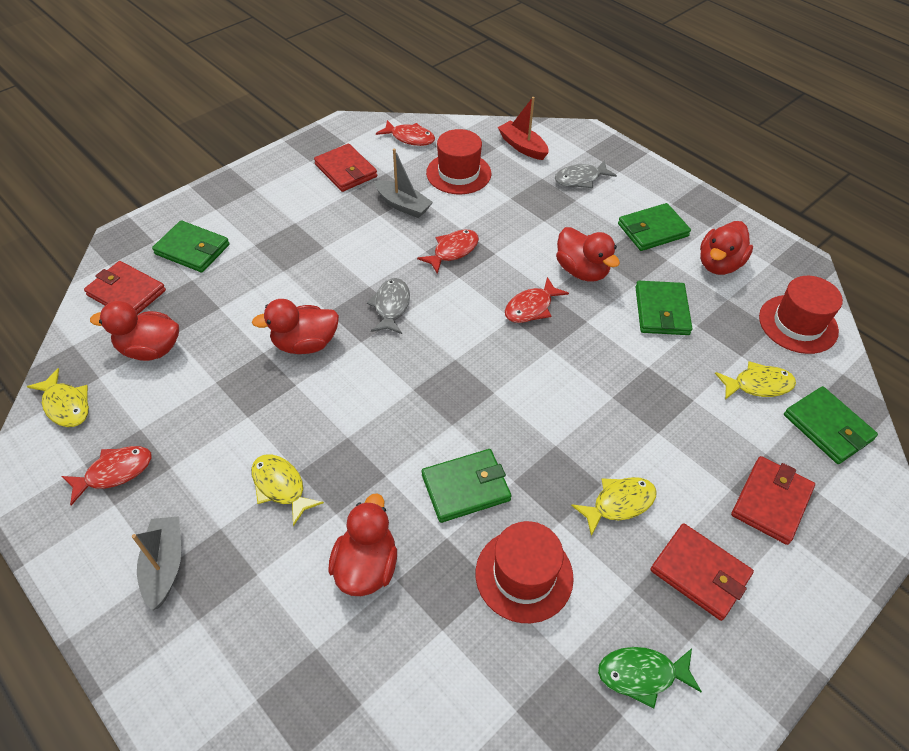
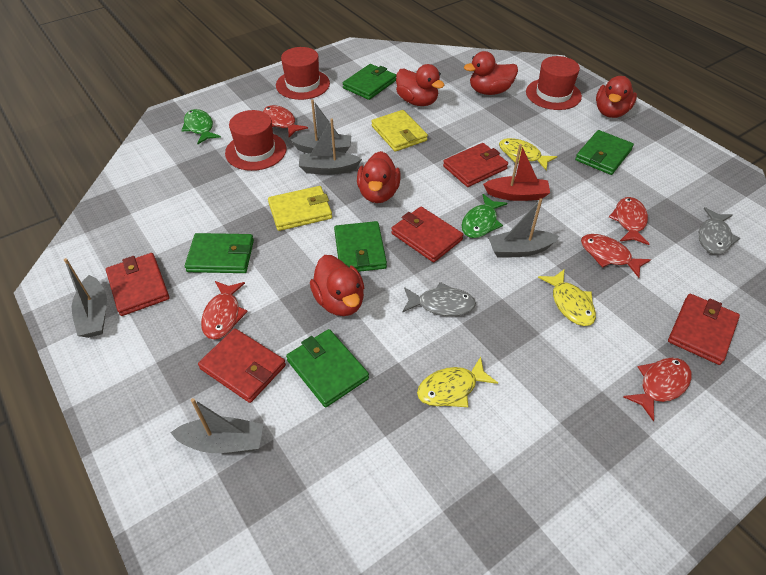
green fish: [598,647,702,709] = 1 -> [181,109,221,144] [461,194,507,238] = 2
grey boat: [132,516,181,610] [374,149,433,218] = 2 -> [64,258,107,338] [170,398,264,453] [291,99,351,153] [299,118,362,175] [488,198,559,258] = 5
red fish: [62,446,152,506] [376,120,435,146] [417,230,479,274] [505,277,569,323] = 4 -> [201,281,248,340] [263,105,308,137] [581,234,651,278] [609,197,649,245] [623,358,692,421] = 5
red wallet: [84,261,166,315] [314,144,377,192] [650,523,754,621] [731,456,815,545] = 4 -> [106,253,169,316] [198,328,286,403] [391,207,463,262] [443,143,508,187] [668,294,740,365] = 5
yellow fish: [27,368,89,427] [251,454,324,526] [571,477,657,536] [715,361,796,400] = 4 -> [417,356,498,407] [499,138,557,170] [538,269,596,326] = 3
yellow wallet: none = 0 -> [268,186,332,231] [371,110,428,152] = 2

